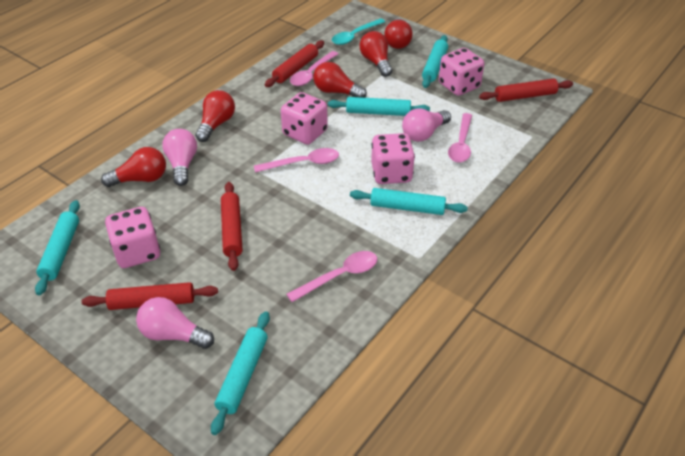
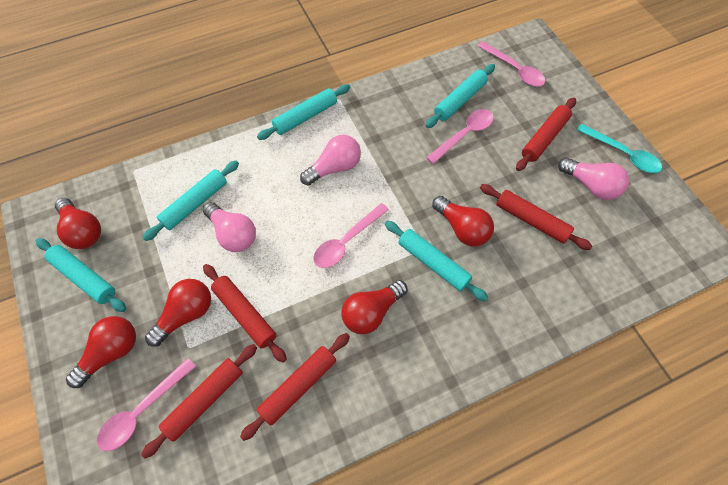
pink dice: [105,207,160,268] [281,92,328,145] [371,133,415,184] [439,48,484,96] = 4 -> none = 0
red rolling pin: [82,282,218,310] [221,182,242,271] [265,41,324,87] [479,79,573,102] = 4 -> [141,344,257,458] [203,264,287,362] [240,333,350,441] [480,184,592,250] [516,98,576,171] = 5

